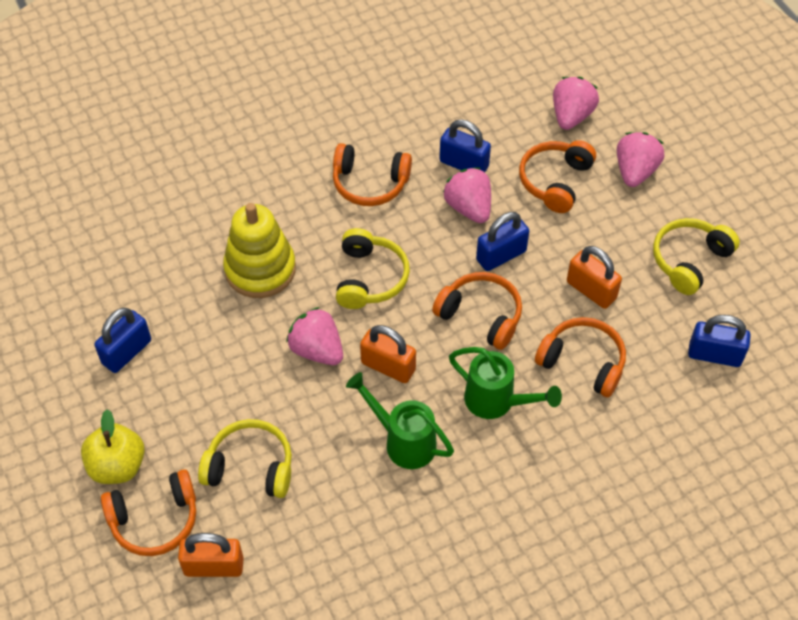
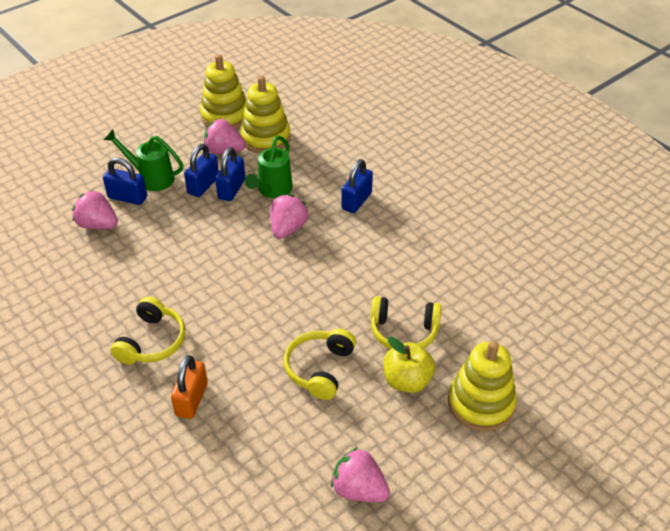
orange headphones: [101,469,196,556] [333,143,412,206] [432,272,522,350] [519,140,596,213] [535,317,626,397] = 5 -> none = 0
orange padlock: [178,533,243,577] [360,325,416,383] [567,246,622,309] = 3 -> [171,355,208,419] = 1
yellow stacking toy: [223,203,296,298] = 1 -> [200,54,246,129] [240,76,291,154] [448,341,517,431] = 3

